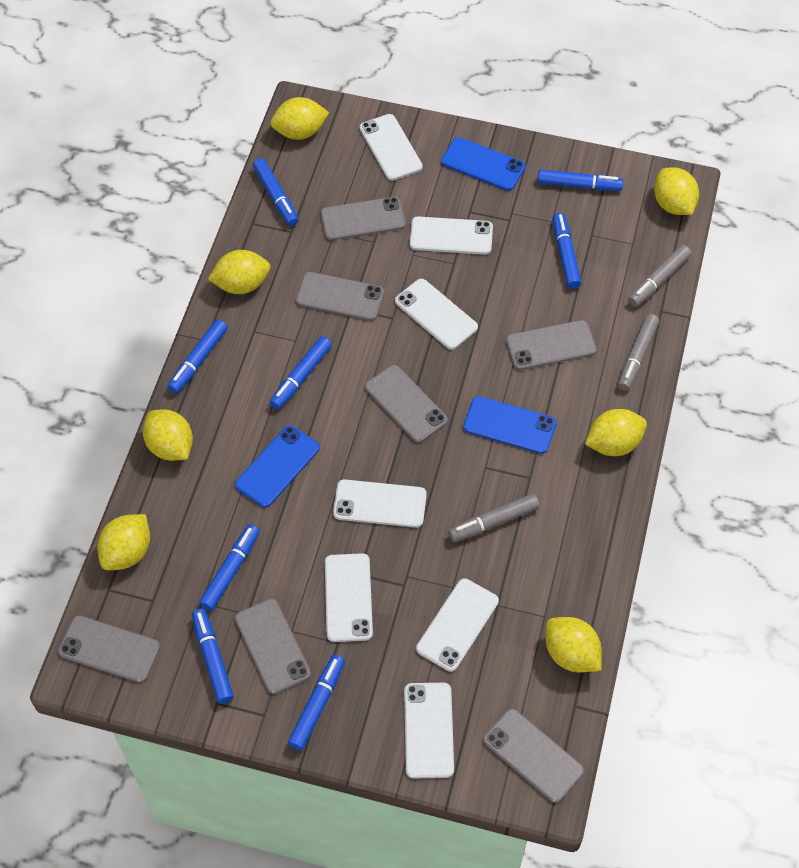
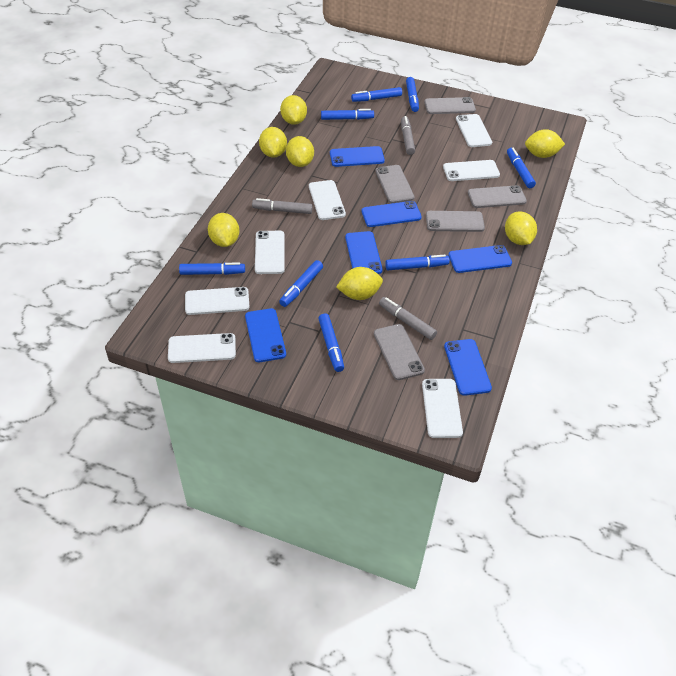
blue phone: [235,425,320,508] [441,137,526,191] [463,396,557,454] = 3 -> [245,308,286,362] [330,146,385,167] [345,231,383,274] [361,201,422,227] [444,339,492,396] [448,245,512,273] = 6
grey phone: [58,616,160,683] [235,599,311,694] [296,272,384,321] [321,197,406,240] [365,365,448,443] [483,709,584,803] [506,320,597,370] = 7 -> [374,324,425,380] [375,165,415,203] [424,97,476,114] [426,211,485,232] [468,185,527,208] = 5

